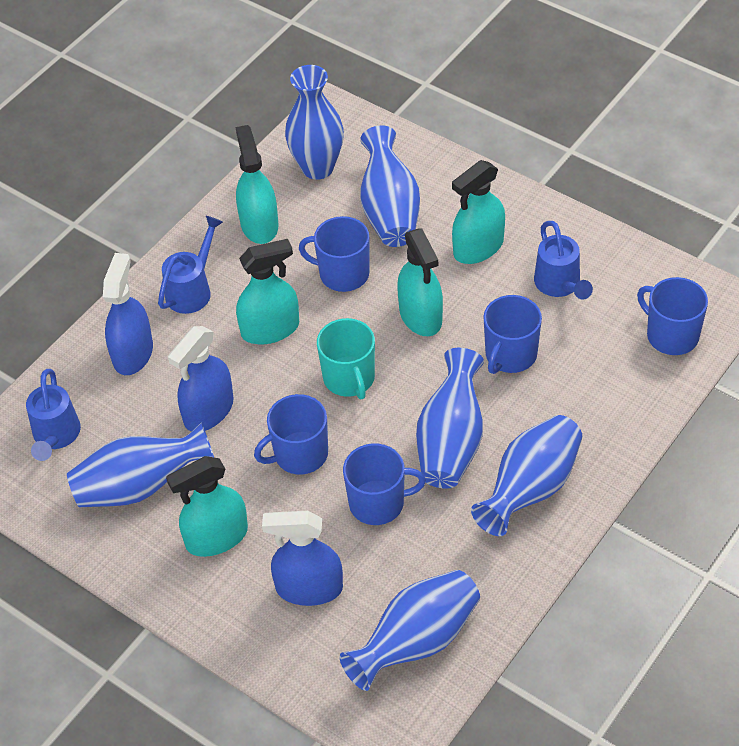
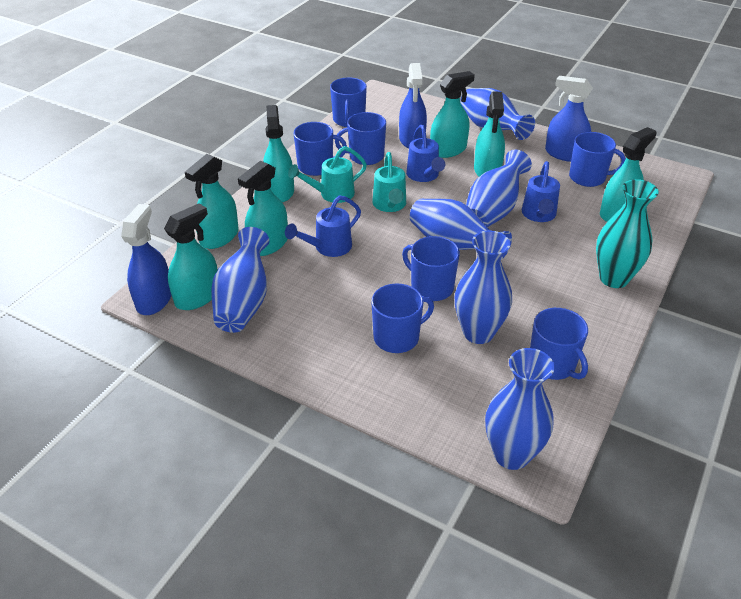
blue mug: [254,394,328,475] [299,216,369,292] [343,443,426,525] [483,295,542,374] [637,277,708,355] = 5 -> [293,122,347,176] [330,77,367,127] [335,112,386,165] [371,283,434,353] [402,236,460,301] [530,308,588,380] [569,132,626,187] = 7
turquoise mug: [317,318,375,399] = 1 -> none = 0
turquoise spray bottle: [166,456,248,557] [236,125,278,244] [236,239,299,344] [397,228,443,336] [452,160,505,264] = 5 -> [164,203,218,310] [185,154,239,249] [238,160,288,256] [263,105,294,202] [430,71,475,158] [474,92,505,177] [600,127,656,222] = 7
turquoise vase: none = 0 -> [596,179,659,288] = 1
turquoise watering can: none = 0 -> [288,146,367,203] [372,152,406,212] = 2

